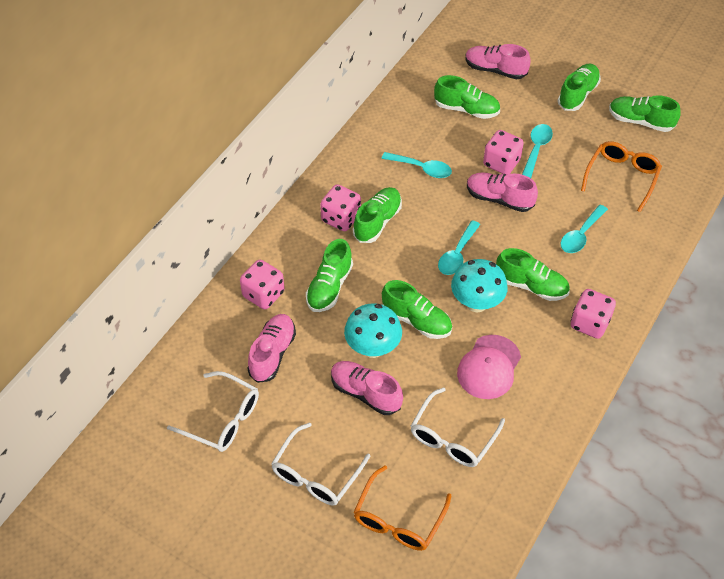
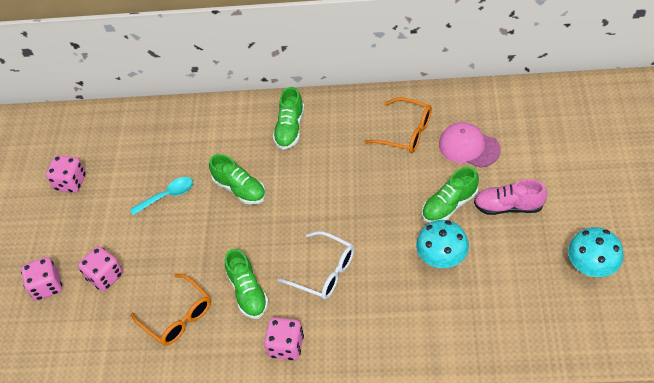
green shoe: [306,239,353,312] [353,187,402,243] [382,280,452,339] [434,75,500,119] [496,248,570,301] [557,64,601,111] [609,95,681,132] = 7 -> [209,154,266,205] [225,249,269,319] [273,87,304,150] [422,167,479,223] = 4
pink shoe: [247,314,296,383] [331,361,403,415] [465,44,531,79] [467,172,538,212] = 4 -> [474,179,547,215] = 1
turquoise spoon: [381,152,452,178] [438,220,480,275] [522,124,553,178] [561,205,608,253] = 4 -> [130,177,193,215] = 1
white glasses: [167,371,259,452] [271,422,370,506] [411,387,505,467] = 3 -> [277,231,354,299] = 1

